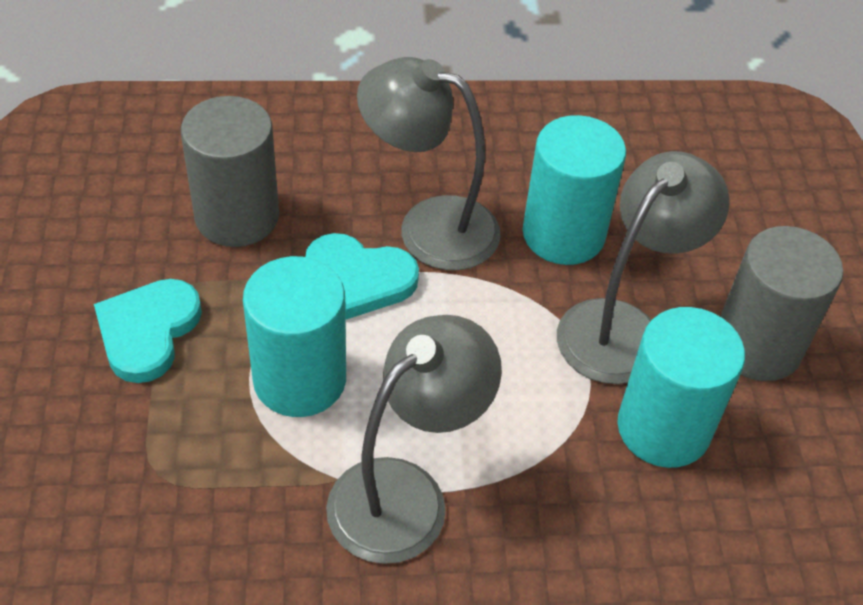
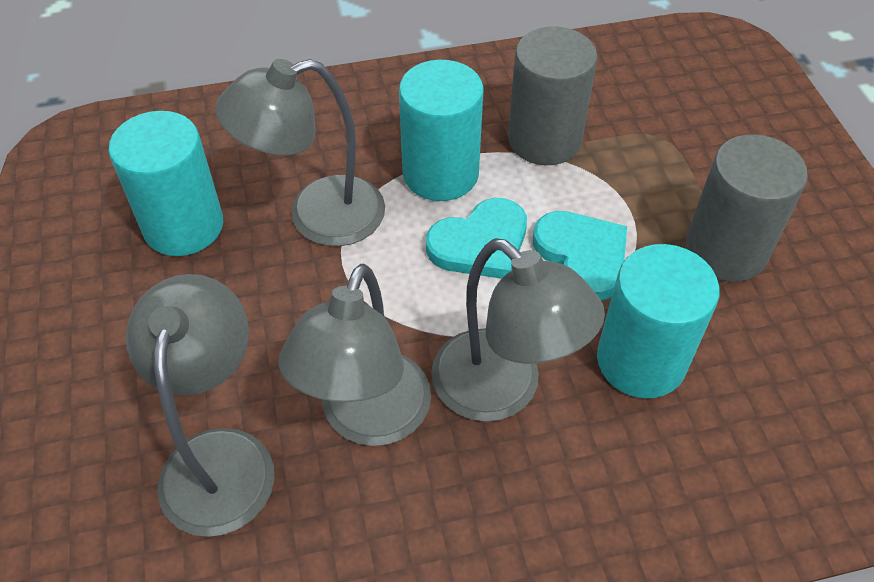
grey lamp: [326,315,502,564] [357,57,501,270] [557,151,729,384] = 3 -> [126,274,275,537] [215,59,385,246] [278,264,431,446] [431,238,605,422] = 4

